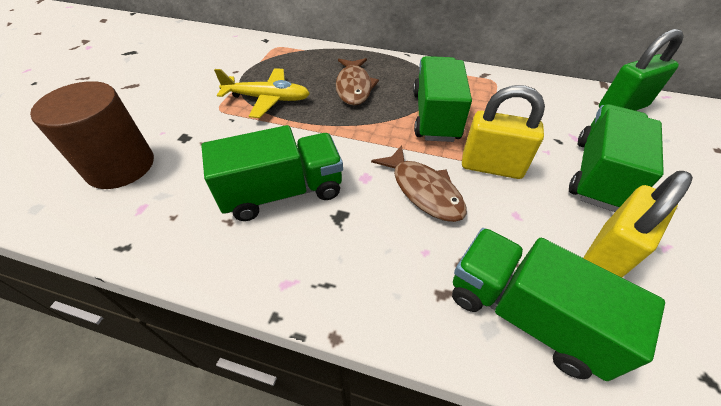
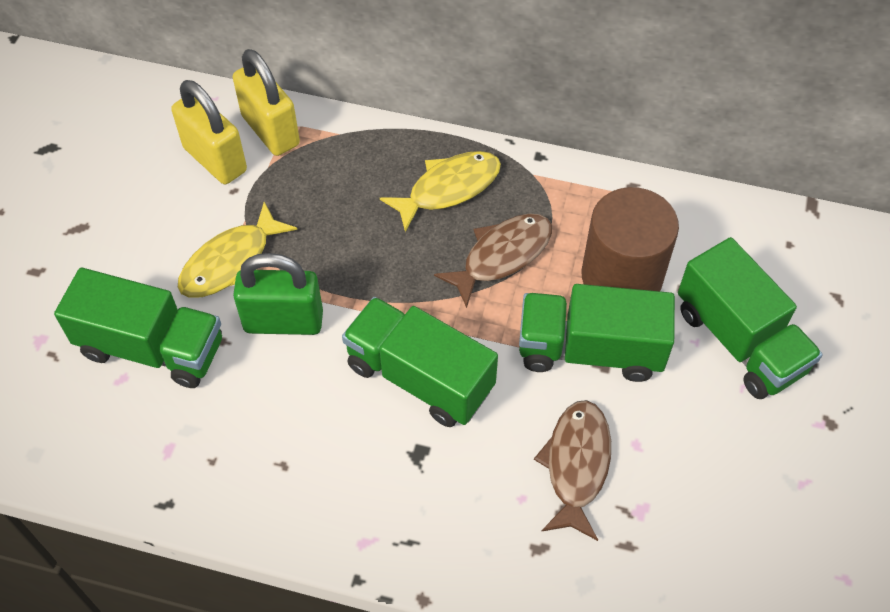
yellow fish: none = 0 -> [178,202,297,298] [380,151,501,232] = 2
yellow plane: [214,68,310,118] = 1 -> none = 0

